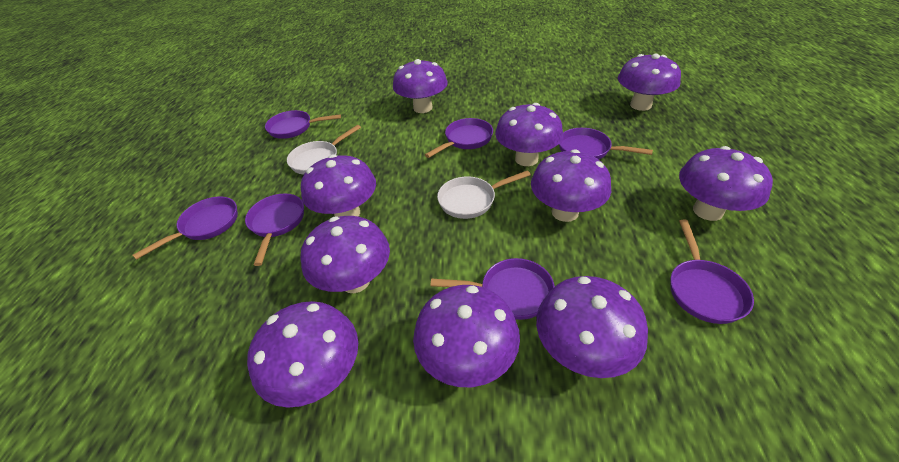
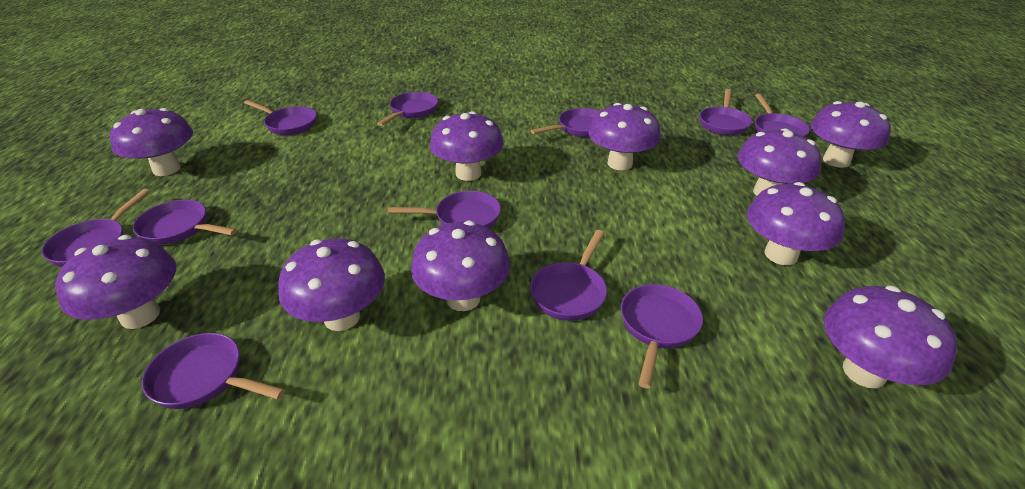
purple pan: [132,197,238,260] [245,193,304,266] [265,110,341,139] [425,118,493,158] [431,258,555,320] [559,128,653,160] [670,219,754,324] = 7 -> [42,189,150,267] [133,200,237,245] [142,333,285,409] [244,100,317,135] [377,92,438,126] [388,191,501,228] [530,230,607,321] [531,108,599,137] [621,284,703,389] [699,89,752,135] [754,94,810,137] = 11
white pan: [287,125,361,175] [437,170,530,219] = 2 -> none = 0

